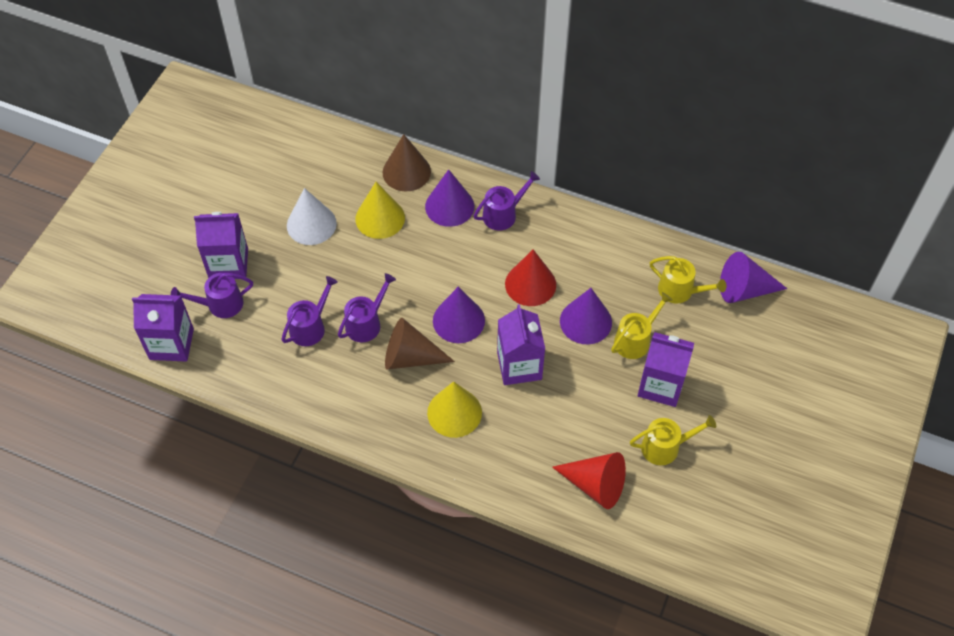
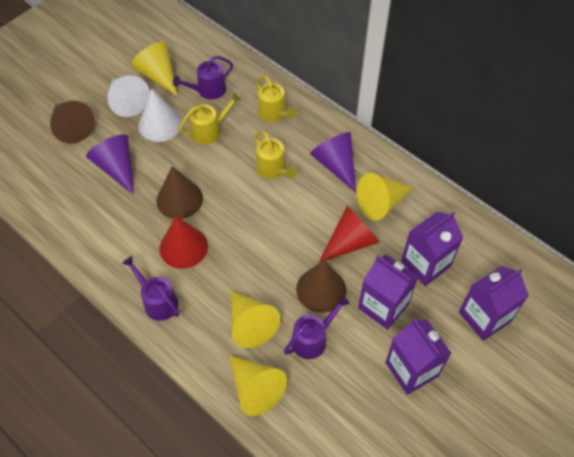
brown cone: [383,134,431,191] [385,318,455,370] = 2 -> [50,101,95,144] [156,166,203,219] [296,261,346,313] = 3
purple cone: [425,169,474,227] [433,287,485,343] [560,288,612,345] [720,252,787,303] = 4 -> [86,134,134,194] [310,132,356,192] = 2
purple watering can: [171,273,253,318] [281,276,338,346] [338,273,396,342] [473,171,540,231] = 4 -> [122,256,179,321] [173,56,233,99] [284,295,350,359] = 3
white cone: [287,188,337,245] = 1 -> [108,75,150,117] [138,89,182,142] = 2
yellow cone: [355,182,405,239] [427,381,482,438] = 2 -> [131,42,178,97] [229,355,287,416] [231,291,280,348] [357,173,414,220] = 4

